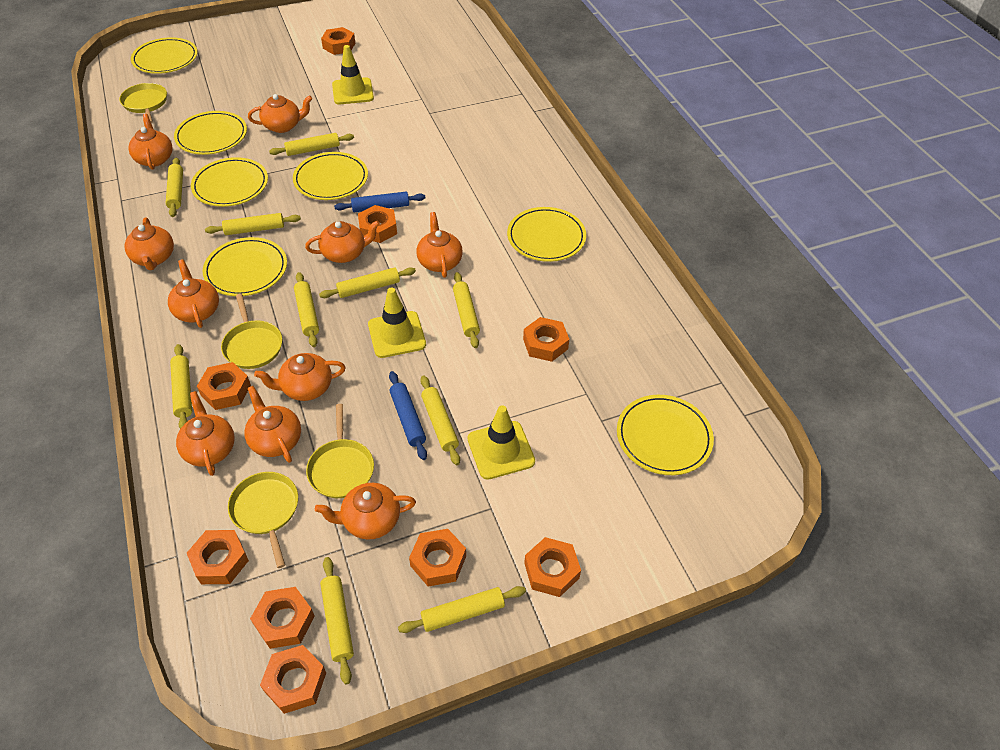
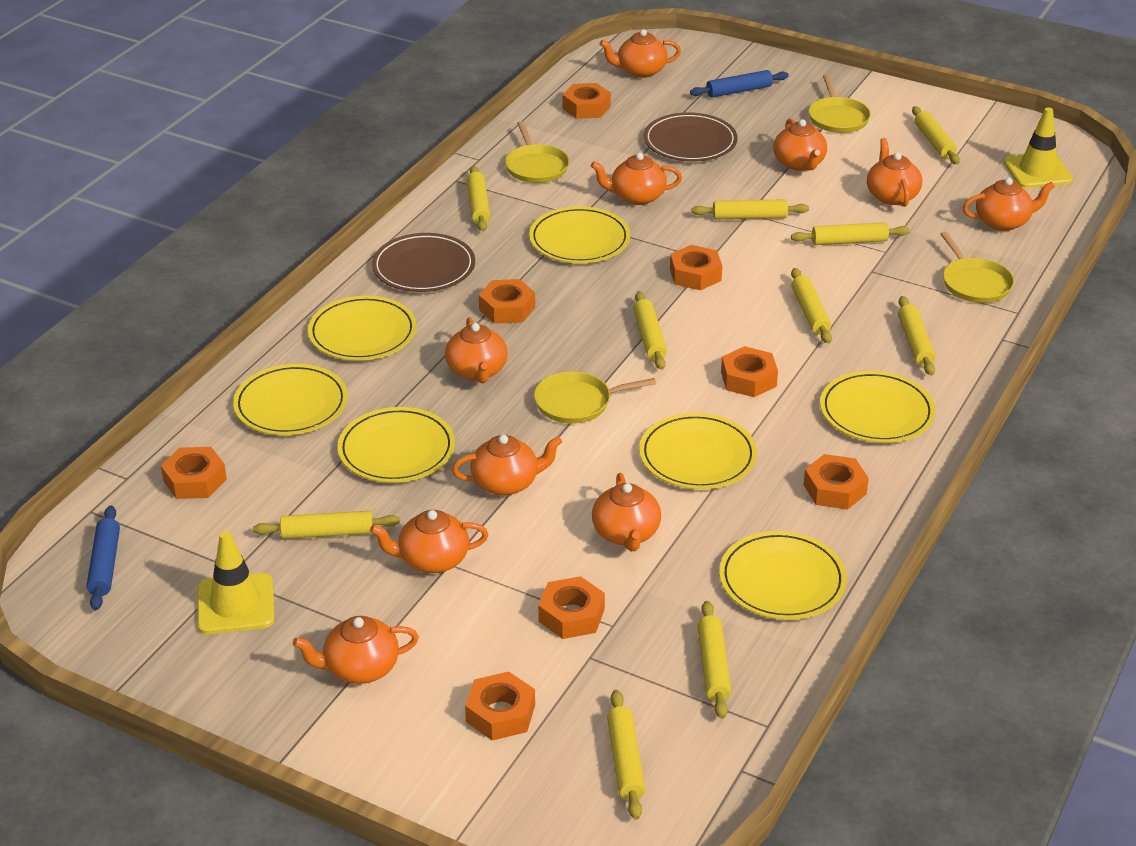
brown plate: none = 0 -> [372,233,475,292] [644,112,738,162] = 2
orange nut: [187,530,249,584] [197,362,251,410] [250,587,315,649] [260,645,326,714] [321,27,355,55] [358,205,397,243] [409,529,466,587] [523,317,569,362] [524,537,581,597] = 9 -> [161,447,227,499] [465,671,535,741] [479,279,535,324] [538,576,605,639] [563,83,611,119] [670,245,722,290] [721,346,778,397] [803,454,869,510] = 8
yellow traffic cone: [332,45,374,104] [368,287,426,358] [468,405,535,480] = 3 -> [197,531,275,634] [1004,107,1073,188] = 2

